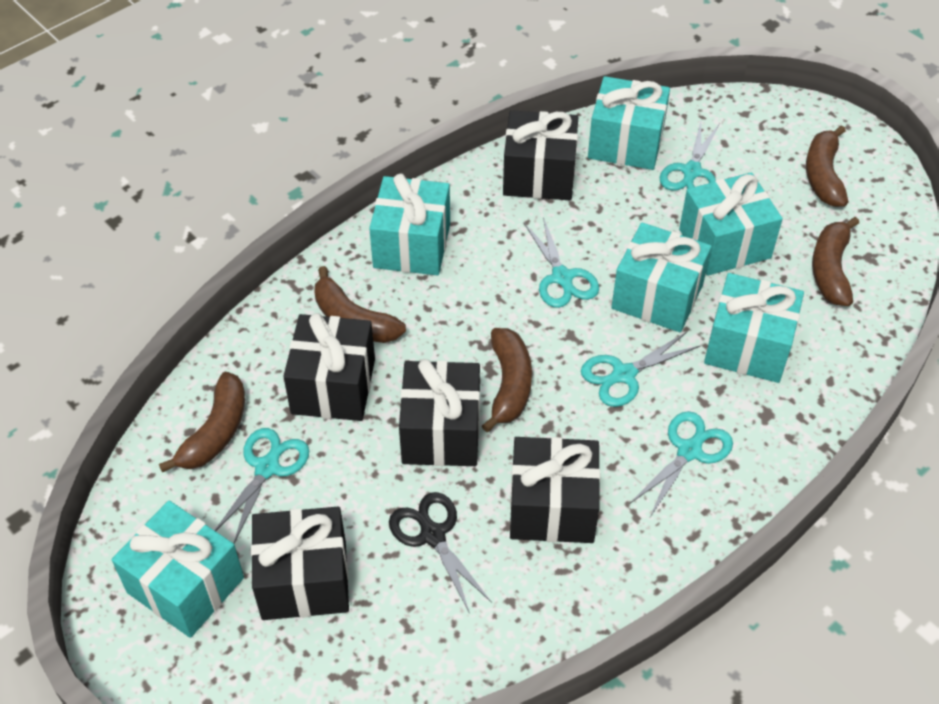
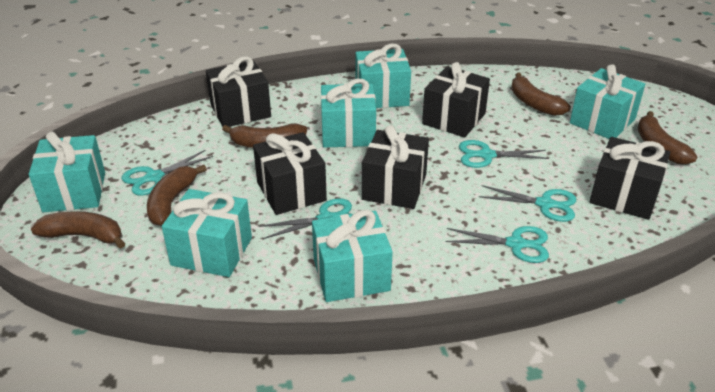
black scissors: [389,492,492,614] = 1 -> none = 0

